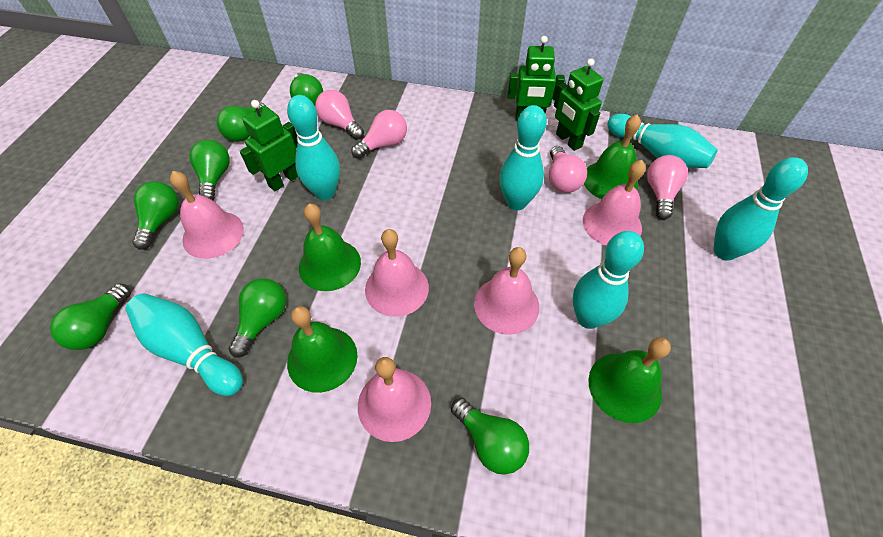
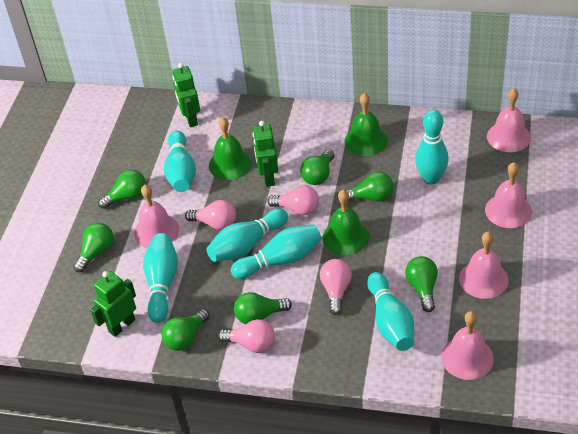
green bell: [287,306,358,393] [299,204,361,291] [584,115,641,199] [588,337,671,423] = 4 -> [209,117,252,180] [323,190,369,255] [344,93,388,156] = 3

